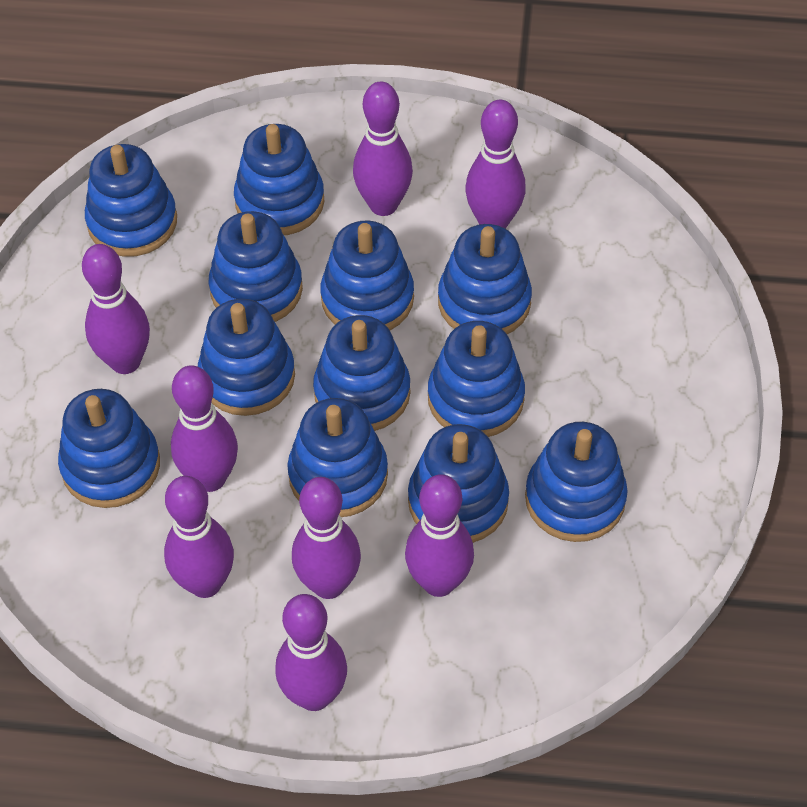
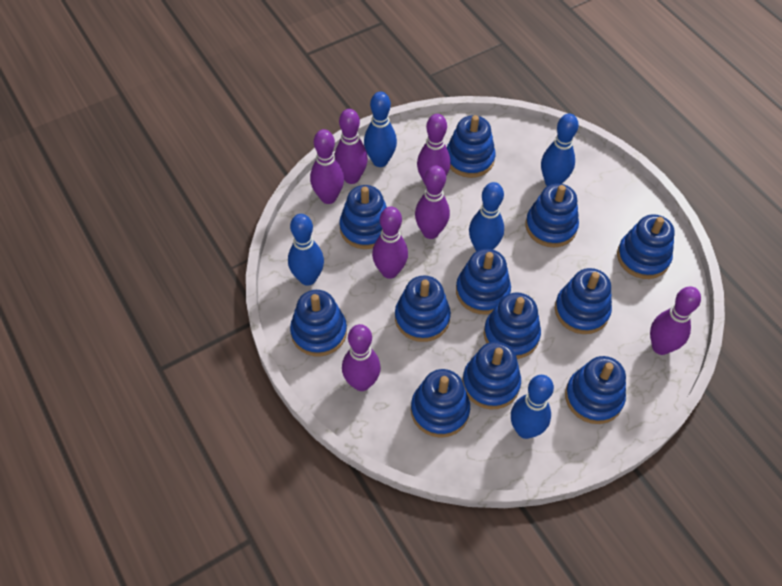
blue bowling pin: none = 0 -> [288,214,324,286] [364,92,397,167] [469,182,504,251] [511,375,554,439] [541,114,579,186] = 5
purple bowling pin: [82,244,150,374] [164,476,234,598] [171,365,238,492] [275,594,347,711] [292,477,361,599] [353,82,413,216] [405,474,474,597] [466,100,526,229] = 8 -> [310,129,344,204] [335,109,368,184] [342,324,381,391] [372,207,408,279] [415,165,450,239] [417,114,450,186] [650,287,701,355] = 7

